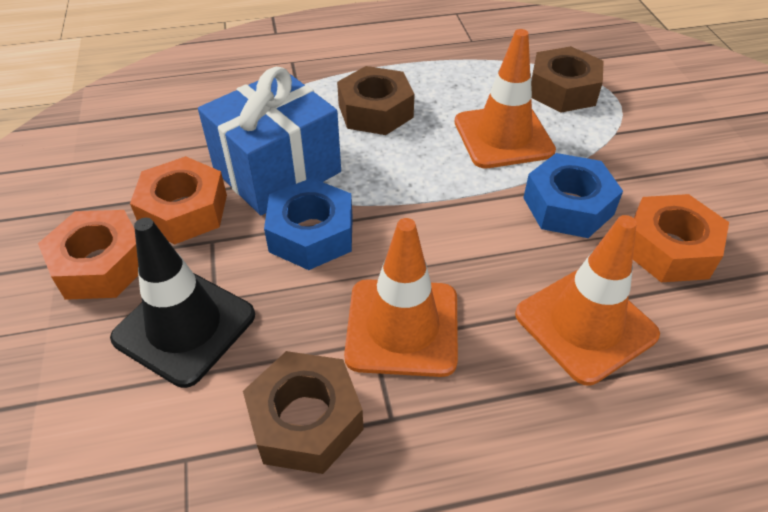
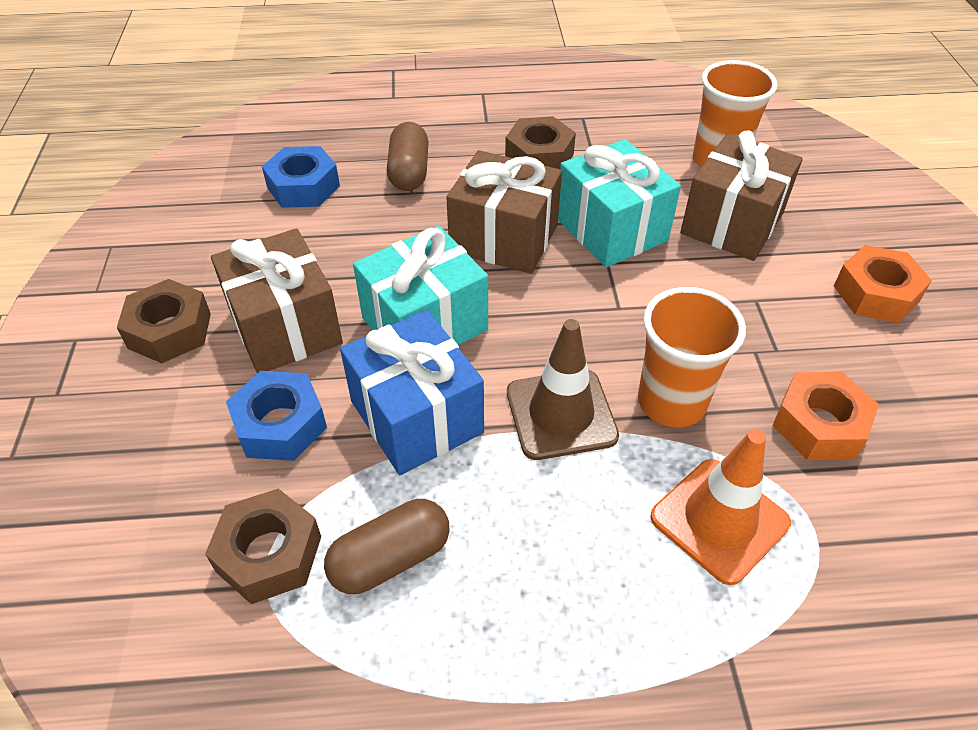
black traffic cone: [110,218,255,388] = 1 -> none = 0
brown capsule: none = 0 -> [324,499,450,594] [387,122,428,191] = 2
brown gift: none = 0 -> [211,228,343,373] [446,150,562,274] [680,130,803,261] = 3
brown traffic cone: none = 0 -> [507,319,619,460] = 1
orange cup: none = 0 -> [638,287,746,427] [693,60,778,167] = 2
orange nut: [38,210,138,300] [130,156,227,244] [633,194,729,282] = 3 -> [772,372,879,460] [834,245,932,323] = 2
orange traffic cone: [344,218,458,377] [455,29,556,168] [515,215,660,385] = 3 -> [650,429,791,585] = 1
turquoise gift: none = 0 -> [353,226,488,345] [558,139,681,267] = 2

